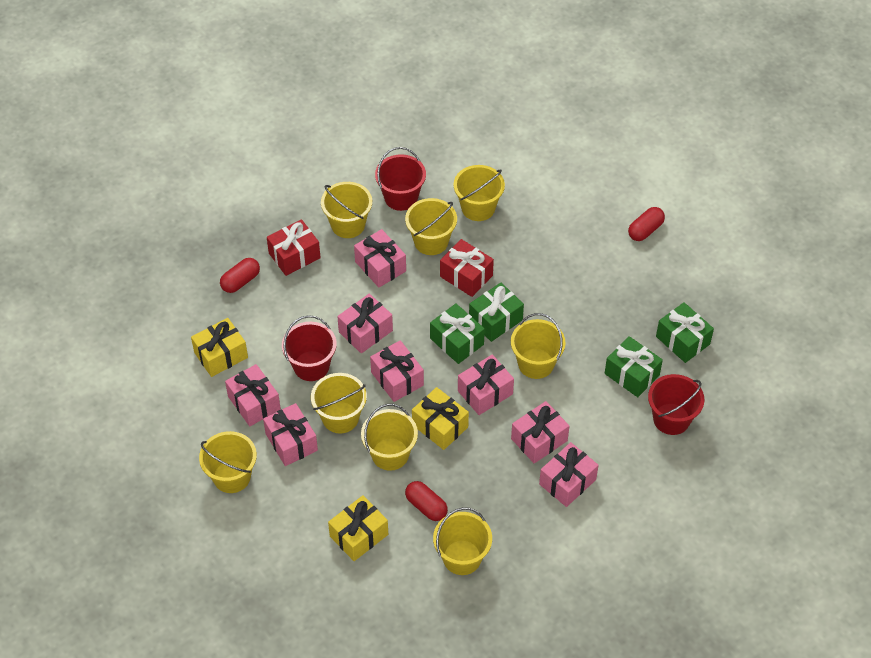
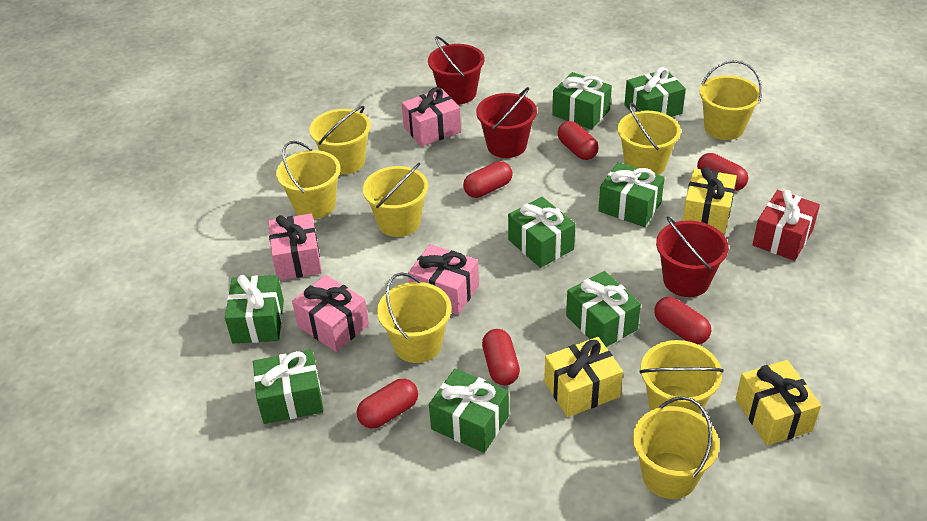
green gift: [430,304,485,364] [469,283,524,342] [605,336,663,397] [656,302,714,363] = 4 -> [225,275,284,343] [253,349,324,424] [429,368,509,453] [508,197,576,268] [552,72,612,129] [566,271,641,347] [598,162,665,227] [624,67,686,117] = 8
pink gift: [225,364,281,426] [263,403,318,466] [337,294,393,353] [354,229,406,287] [370,340,424,402] [458,354,514,415] [511,401,569,464] [539,442,598,507] = 8 -> [268,214,322,281] [292,275,369,352] [402,87,461,147] [408,244,479,315] = 4
red capsule: [220,258,260,293] [405,481,448,521] [628,207,665,241] = 3 -> [357,379,418,428] [463,161,513,198] [482,329,520,385] [558,121,599,160] [654,297,711,344] [697,153,748,191] = 6
red gift: [267,219,321,276] [440,239,494,297] = 2 -> [752,190,820,261] = 1

